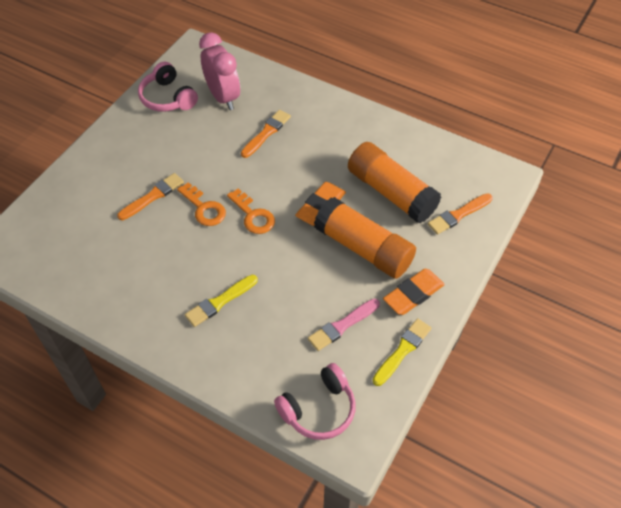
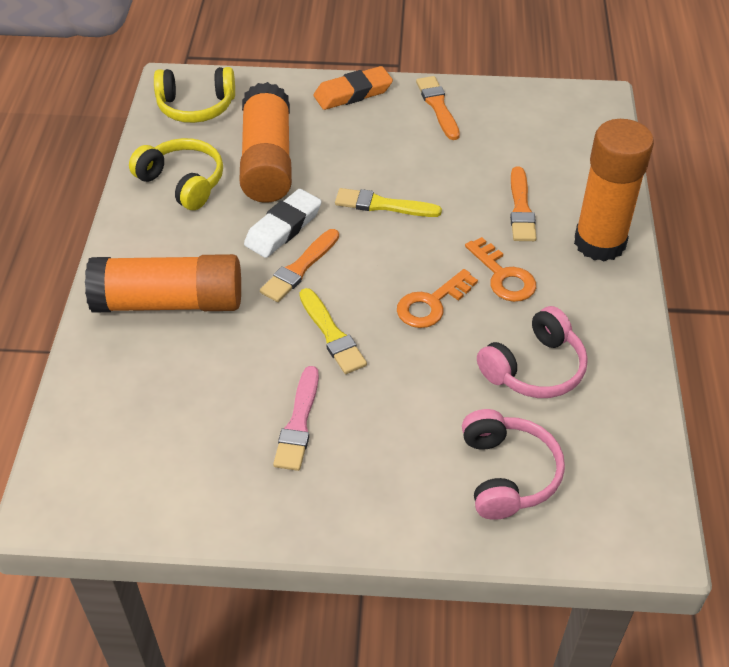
orange eraser: [295,182,346,226] [383,269,445,315] = 2 -> [314,66,393,110] = 1
orange glue stick: [314,197,416,279] [348,142,441,223] = 2 -> [85,254,241,313] [239,82,292,203] [574,119,654,262] = 3
pink clock: [199,32,240,110] = 1 -> none = 0
white eraser: none = 0 -> [244,189,322,258] = 1
yellow headphones: none = 0 -> [129,138,223,210] [154,67,235,123] = 2

